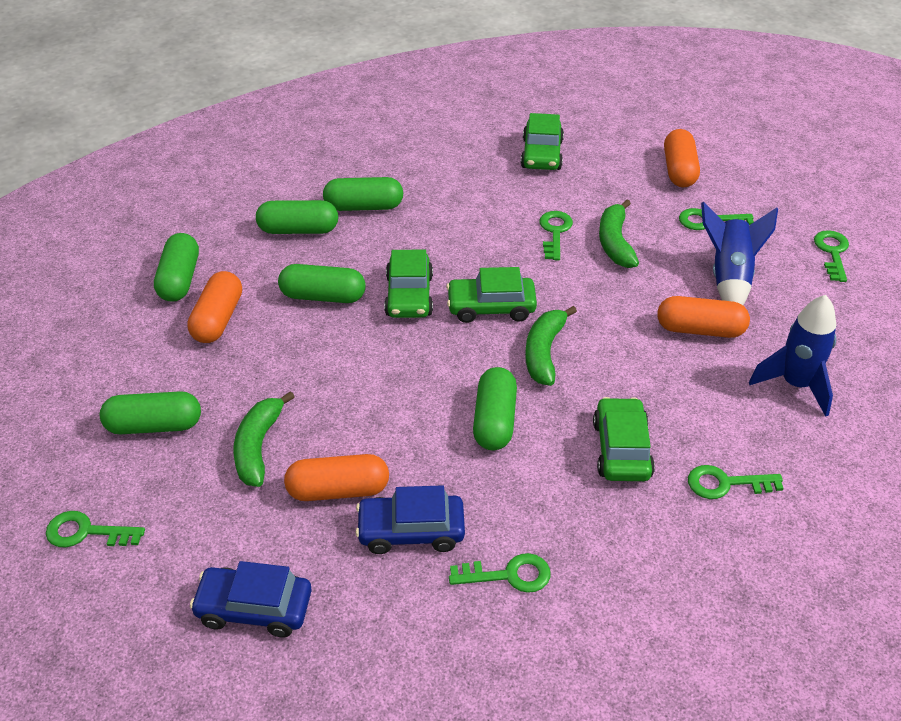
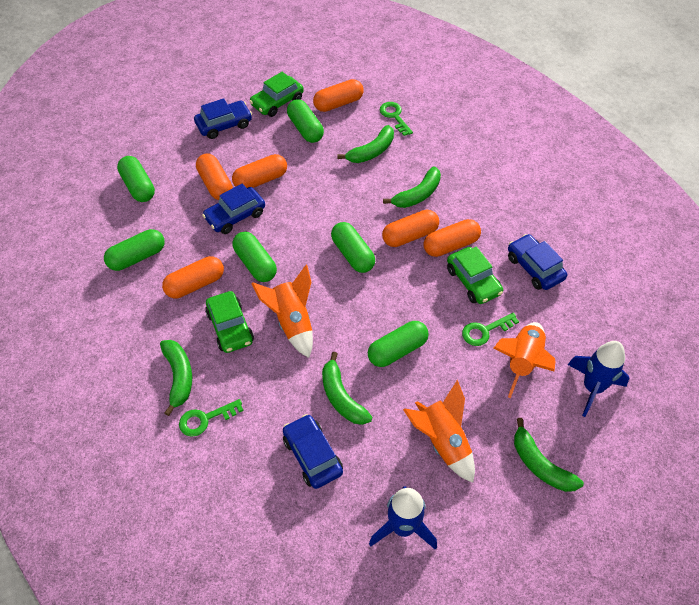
blue car: [190,561,312,637] [355,485,465,554] = 2 -> [194,98,252,139] [202,184,265,234] [283,414,343,489] [508,234,567,290] = 4
green banana: [233,391,294,487] [525,306,577,386] [599,200,639,268] = 3 -> [160,340,192,416] [322,352,372,425] [337,125,394,163] [383,166,441,208] [514,418,584,492] = 5
green car: [384,250,433,318] [446,267,537,323] [520,113,564,170] [593,397,655,481] = 4 -> [205,291,254,353] [249,72,304,117] [447,247,503,304] = 3
green key: [46,511,145,547] [449,553,550,593] [540,211,573,260] [679,208,754,230] [688,465,784,499] [814,230,849,282] = 6 -> [179,399,243,437] [380,102,413,136] [462,313,519,346] = 3
orange capsule: [187,271,242,343] [284,454,389,501] [657,296,750,338] [664,129,700,187] = 4 -> [162,256,224,299] [196,153,233,200] [232,154,287,188] [313,79,364,112] [382,210,439,247] [424,219,481,257] = 6
orange rocket: none = 0 -> [251,265,313,358] [403,380,475,483] [493,322,555,398] = 3

